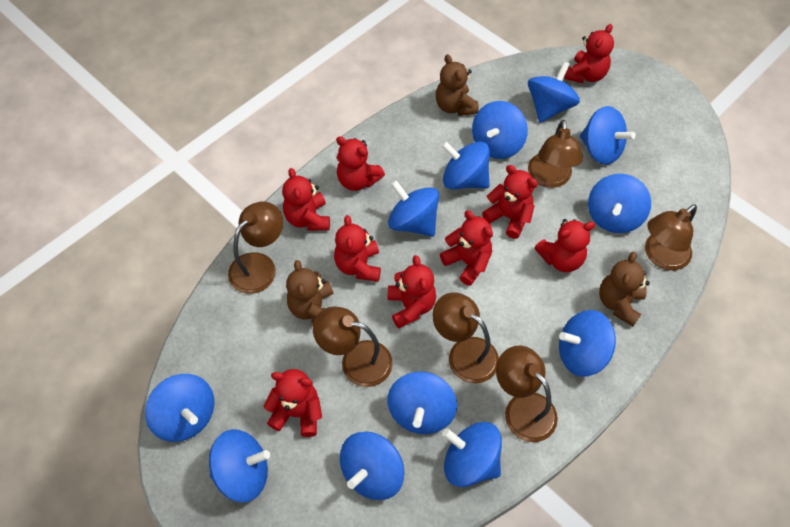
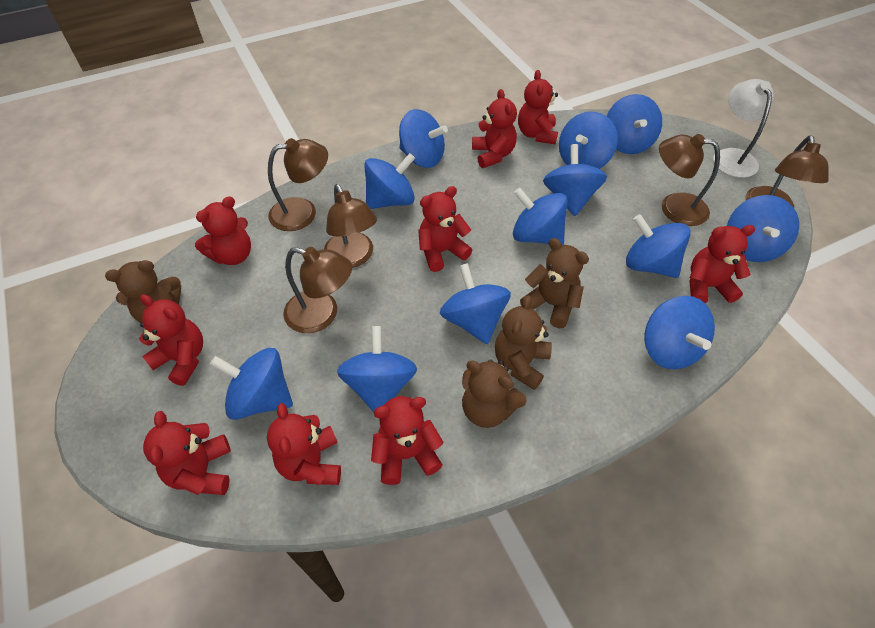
brown lamp: [228,201,283,294] [313,307,393,387] [433,292,499,384] [496,346,558,442] [528,120,583,188] [645,204,697,271] = 6 -> [268,138,328,231] [283,247,352,333] [324,184,377,268] [659,134,720,226] [745,135,829,207] = 5
brown teddy bear: [286,260,333,323] [436,54,479,116] [599,252,650,326] = 3 -> [105,260,181,323] [462,359,526,428] [495,296,552,390] [520,238,589,328] = 4
white lamp: none = 0 -> [713,79,774,178] = 1

